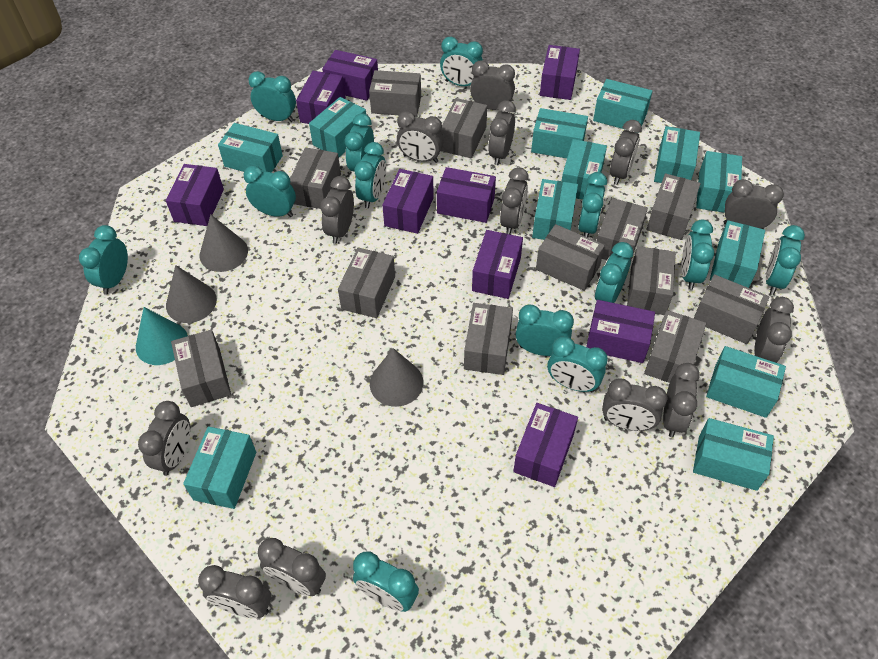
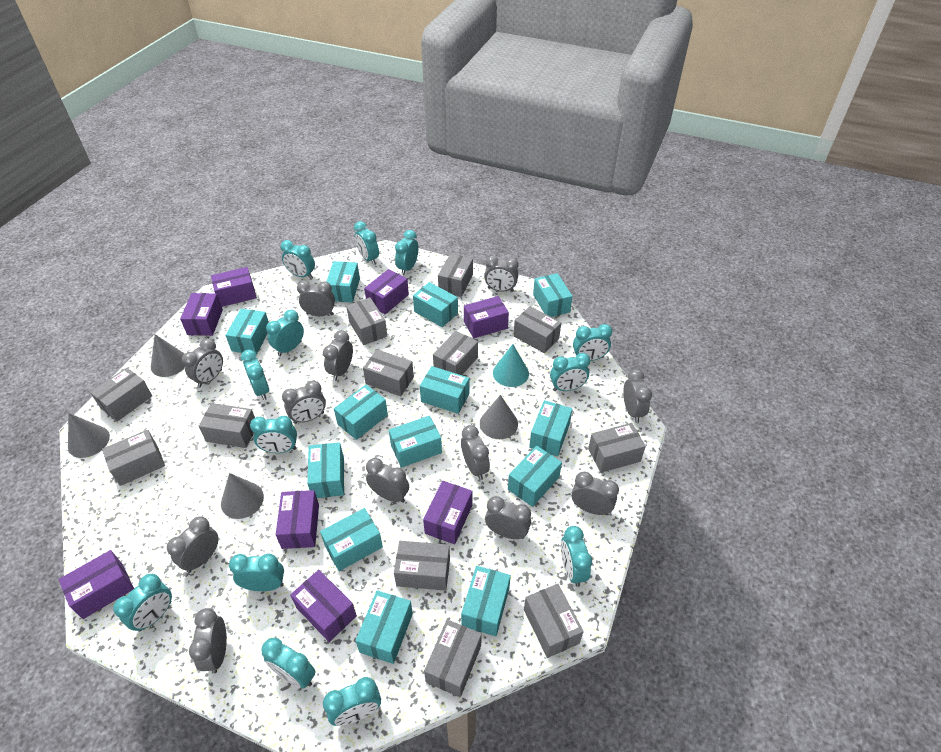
grey clock: [138,401,190,476] [198,565,272,618] [258,538,326,596] [320,176,354,244] [397,111,444,163] [470,60,515,110] [488,100,516,165] [500,167,529,234] [602,378,667,431] [610,120,642,185] [663,363,700,437] [724,179,784,229] [754,297,794,363] = 13 -> [167,517,219,573] [182,338,223,387] [189,608,227,674] [282,380,326,424] [297,281,335,316] [323,330,353,381] [366,458,409,503] [461,425,490,480] [484,256,518,292] [485,496,531,539] [571,472,619,515] [623,369,652,423] = 12
grey cone: [166,265,217,323] [200,214,248,272] [370,348,423,407] = 3 -> [68,413,110,458] [151,334,185,377] [221,473,264,519] [480,395,518,439] = 4
purple box: [166,164,224,226] [296,71,346,124] [322,50,378,101] [382,169,434,234] [437,167,496,223] [472,230,523,299] [513,403,578,487] [540,45,580,100] [586,300,655,363] = 9 -> [59,550,134,619] [180,293,223,336] [211,267,257,307] [275,490,319,549] [290,570,357,642] [364,269,409,314] [423,481,472,544] [464,296,509,338] = 8
turquoise box: [183,426,256,509] [218,123,283,173] [309,97,367,157] [531,108,588,158] [532,179,578,240] [562,139,607,200] [593,79,652,133] [654,126,700,183] [693,418,774,491] [696,151,742,213] [706,346,786,418] [710,220,765,288] = 12 -> [225,309,269,354] [307,442,344,498] [320,508,383,571] [326,261,360,303] [334,385,388,440] [355,590,413,664] [389,415,442,468] [413,282,458,327] [420,366,469,414] [461,566,511,636] [508,446,562,507] [529,400,573,456] [533,273,573,317] = 13

